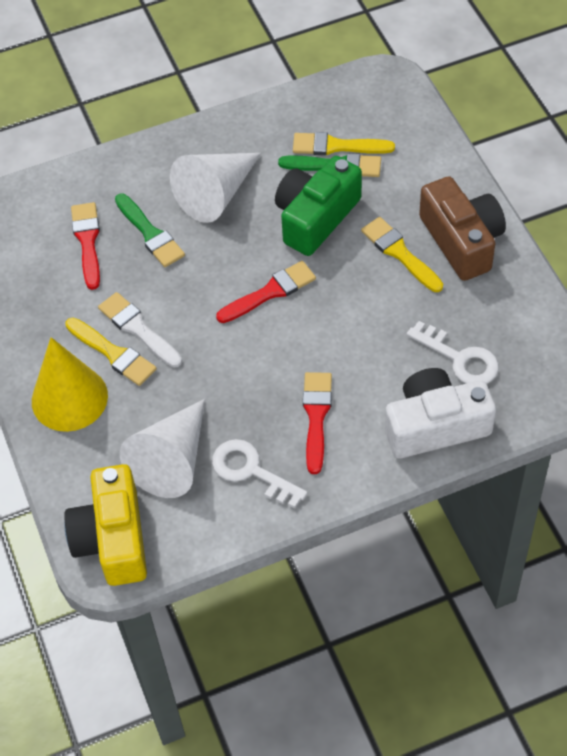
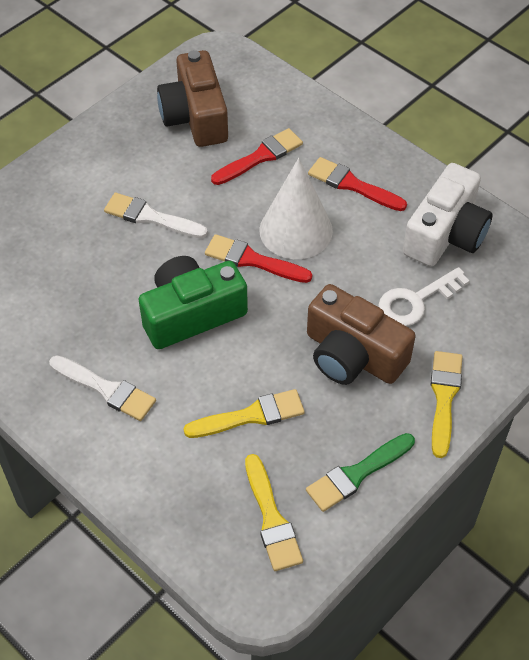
brown camera: [419,176,506,281] = 1 -> [157,50,228,147] [307,284,415,385] = 2
green brush: [115,194,185,267] [278,153,381,177] = 2 -> [306,433,415,512] = 1
white brush: [98,292,182,368] = 1 -> [49,355,156,421] [104,193,208,238] = 2
white cone: [120,399,205,498] [170,153,261,223] = 2 -> [260,158,333,259] = 1
white key: [212,439,307,508] [407,321,499,384] = 2 -> [378,267,470,326] = 1
yellow camera: [64,464,147,586] = 1 -> none = 0
yellow cone: [32,337,108,432] = 1 -> none = 0

